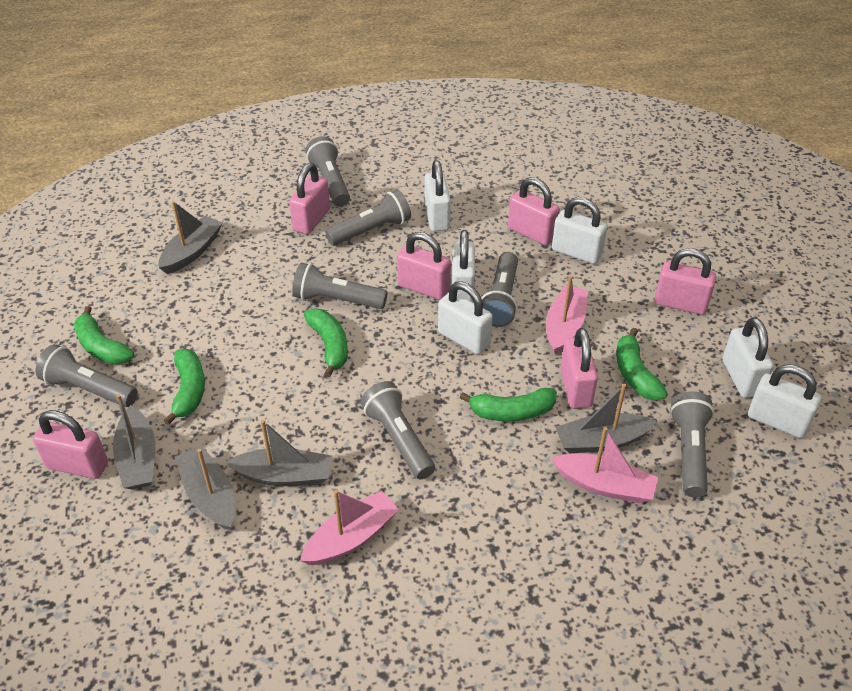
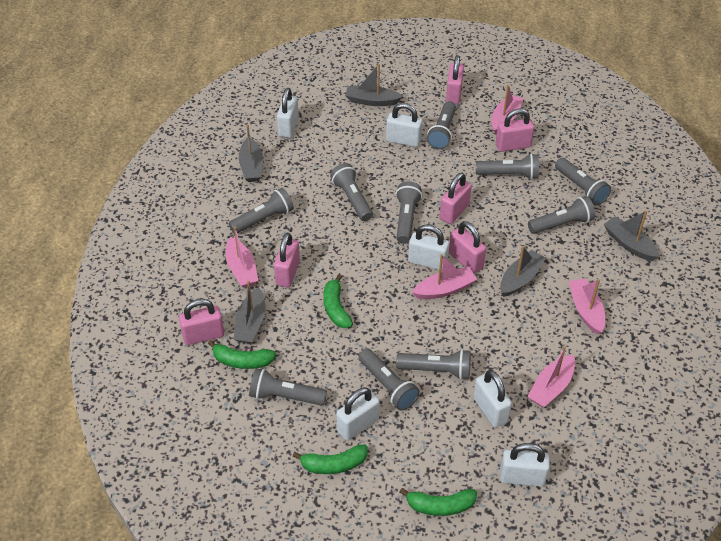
green banana: [74,306,134,365] [163,349,205,425] [304,308,348,377] [460,388,557,422] [616,328,668,401] = 5 -> [208,340,276,369] [293,445,368,474] [324,274,353,328] [399,488,477,516] = 4
grey flashlight: [36,344,138,407] [292,263,388,309] [305,136,350,207] [325,190,411,246] [361,381,435,479] [481,252,518,327] [670,391,714,497] = 7 -> [229,188,294,234] [249,368,327,406] [330,163,373,221] [359,348,420,410] [396,181,422,244] [396,349,471,380] [427,101,456,149] [476,154,539,180] [528,196,595,234] [555,158,611,205] = 10
pink boat: [300,490,400,565] [546,276,588,354] [551,427,659,503] = 3 -> [226,227,258,288] [412,254,477,299] [492,85,524,135] [527,346,575,407] [569,278,605,334] = 5

